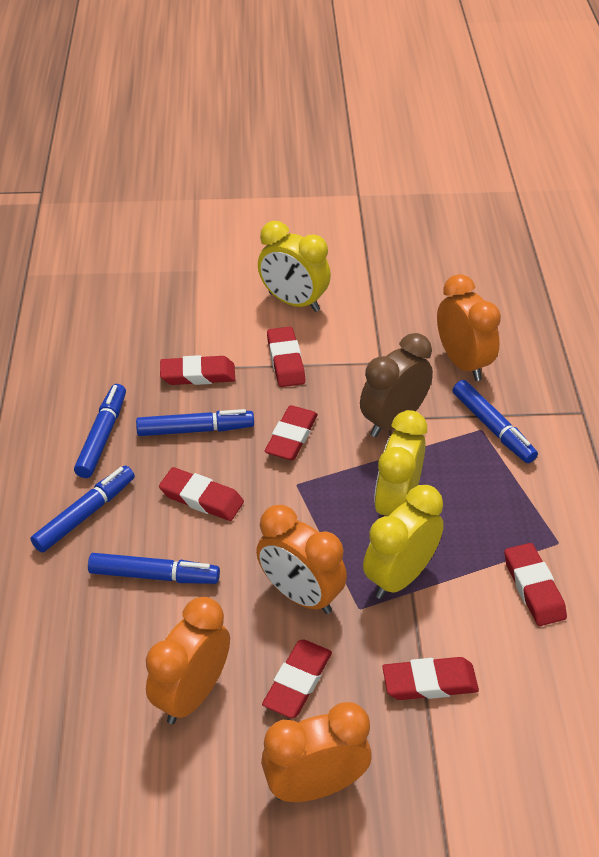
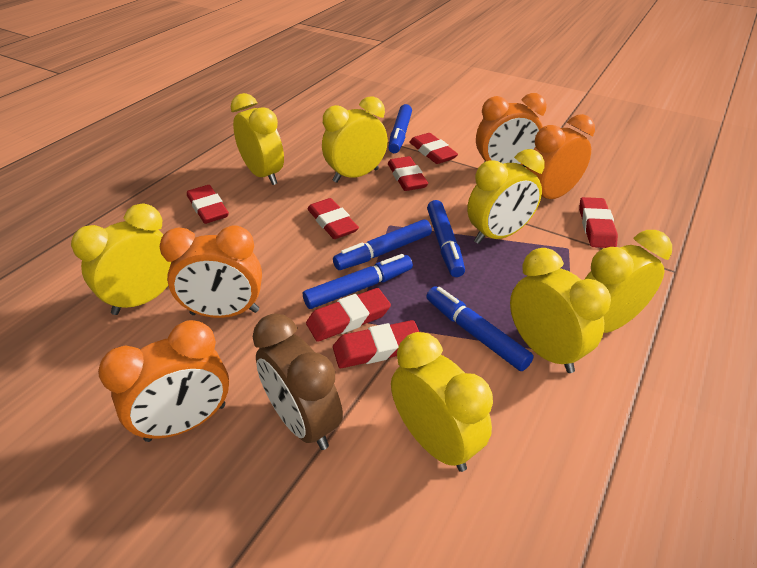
yellow clock: [258,221,331,312] [363,485,444,599] [374,410,427,516] = 3 -> [71,204,171,315] [231,93,284,185] [322,96,388,183] [391,332,493,472] [467,149,545,244] [510,248,611,373] [585,230,672,333] = 7

